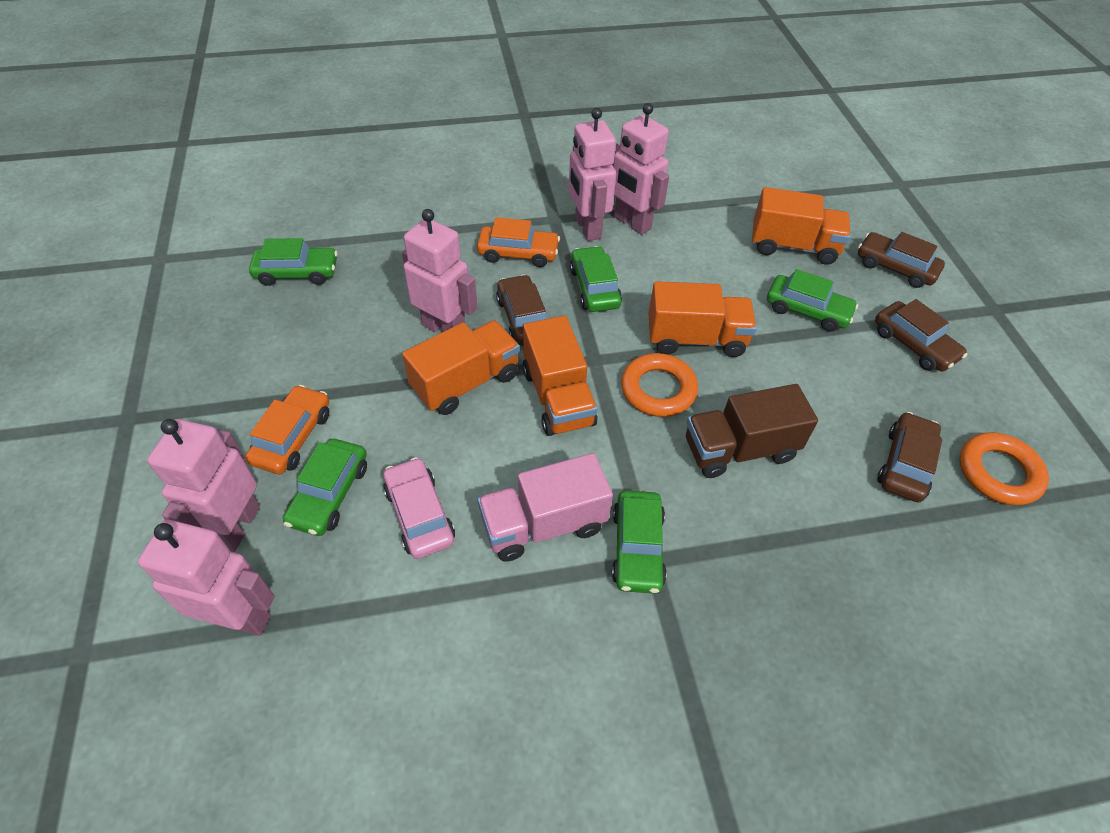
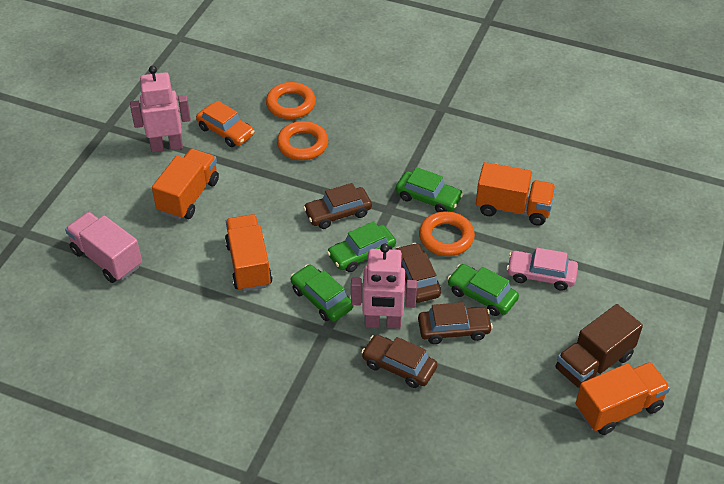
green car: [249,238,338,286] [283,439,367,536] [570,246,622,312] [612,490,667,594] [767,269,858,332] = 5 -> [291,264,353,322] [327,221,396,272] [396,167,463,212] [447,264,519,316] = 4
orange car: [245,385,330,474] [477,217,560,267] = 2 -> [196,100,255,147] = 1
orange ring: [621,353,698,417] [960,432,1049,505] = 2 -> [266,82,316,119] [277,121,328,160] [419,211,475,256] = 3
pink robot: [138,520,275,636] [147,419,260,552] [402,209,478,332] [568,108,616,241] [612,103,669,235] = 5 -> [130,66,191,152] [351,244,417,329] = 2

